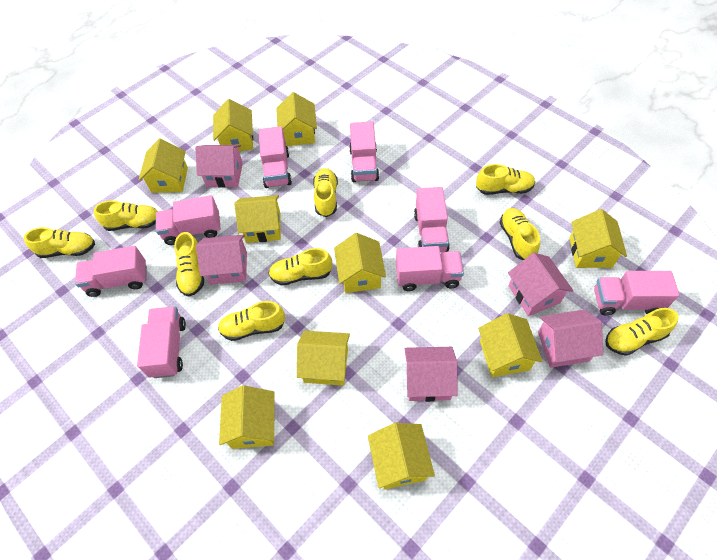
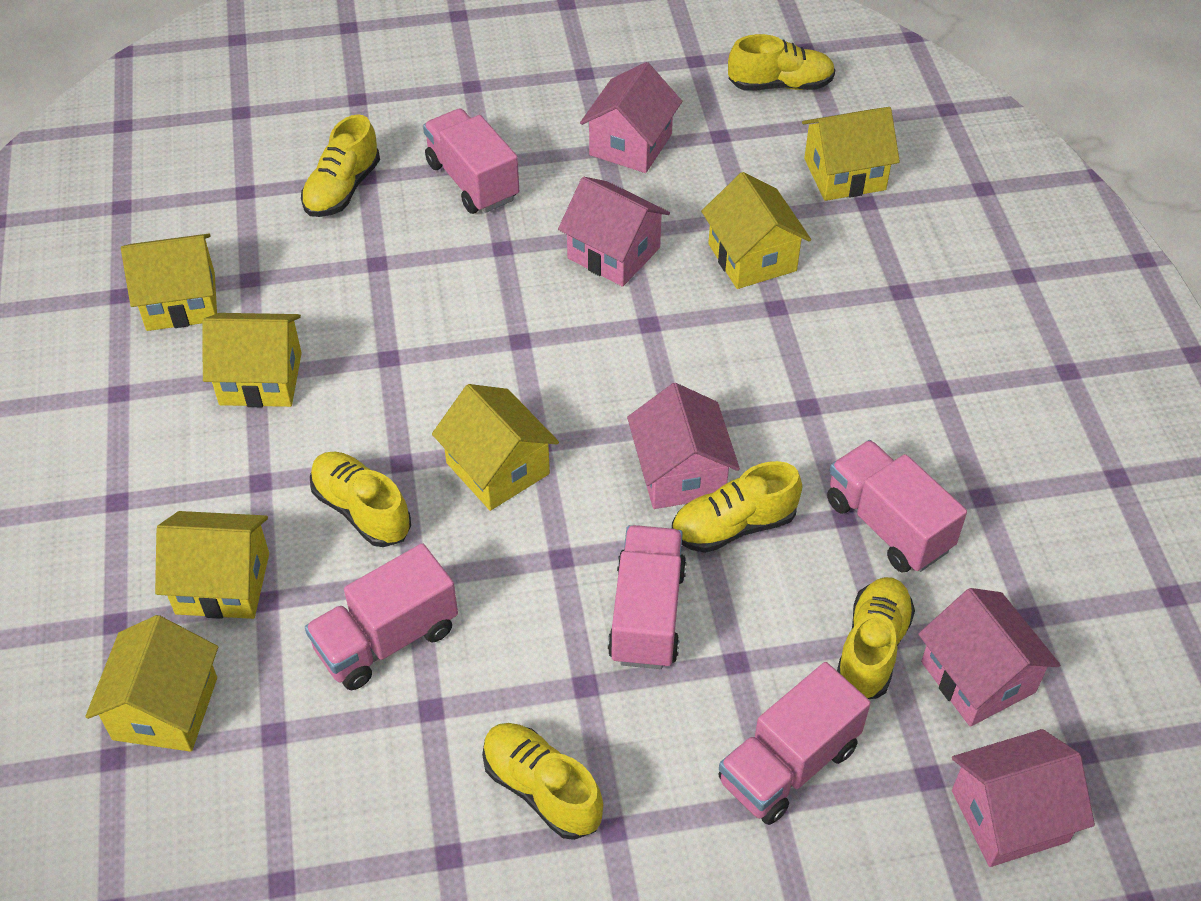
pink truck: [75,246,147,297] [137,306,186,378] [156,195,221,245] [259,126,292,188] [349,121,379,182] [396,246,464,291] [414,187,450,252] [594,271,679,315] = 8 -> [305,543,458,690] [423,108,519,214] [608,525,687,669] [718,662,871,825] [827,440,967,573] = 5
yellow house: [139,138,188,193] [213,99,253,151] [219,385,275,449] [234,195,281,243] [276,92,317,146] [297,331,350,386] [334,233,386,293] [368,423,435,490] [478,313,543,377] [570,209,627,268] = 10 -> [85,615,218,752] [121,234,217,331] [155,511,269,619] [202,313,302,407] [432,384,559,511] [701,172,811,289] [802,107,900,201] = 7
yellow shoe: [24,227,95,258] [93,200,158,231] [174,232,204,297] [218,301,285,341] [269,248,332,285] [313,168,338,217] [476,164,535,195] [499,208,540,260] [605,308,679,356] = 9 -> [301,114,380,217] [310,452,411,547] [482,723,603,840] [672,461,802,553] [728,34,835,91] [837,577,915,699] = 6

